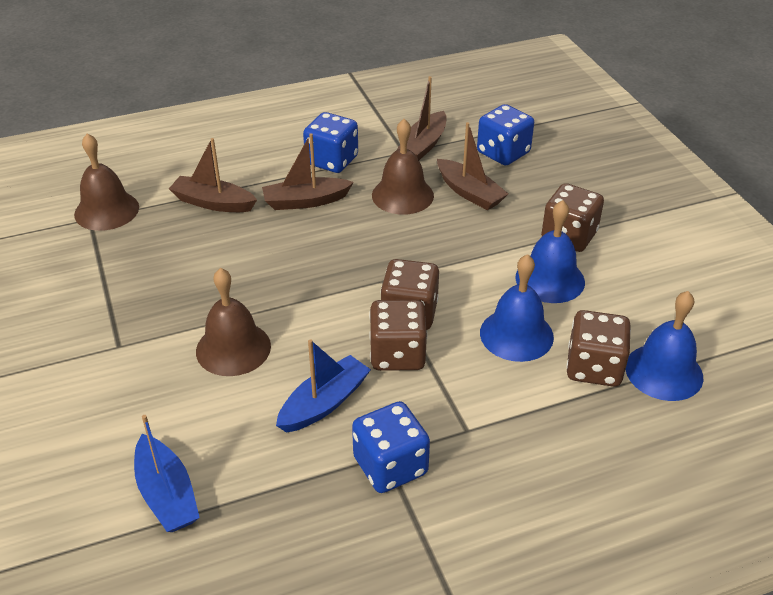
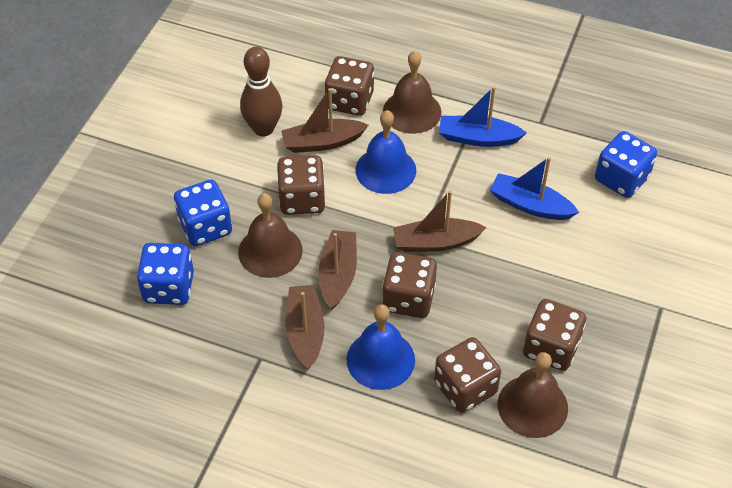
blue bell: [480,254,554,362] [515,200,585,303] [625,291,703,401] = 3 -> [347,304,415,390] [355,110,416,194] = 2
brown bowling pin: none = 0 -> [240,47,282,137] = 1
brown dice: [369,300,427,371] [381,259,439,330] [541,183,604,252] [566,310,631,387] = 4 -> [277,155,326,215] [325,56,374,116] [382,252,437,318] [434,337,501,413] [523,299,586,371] = 5

